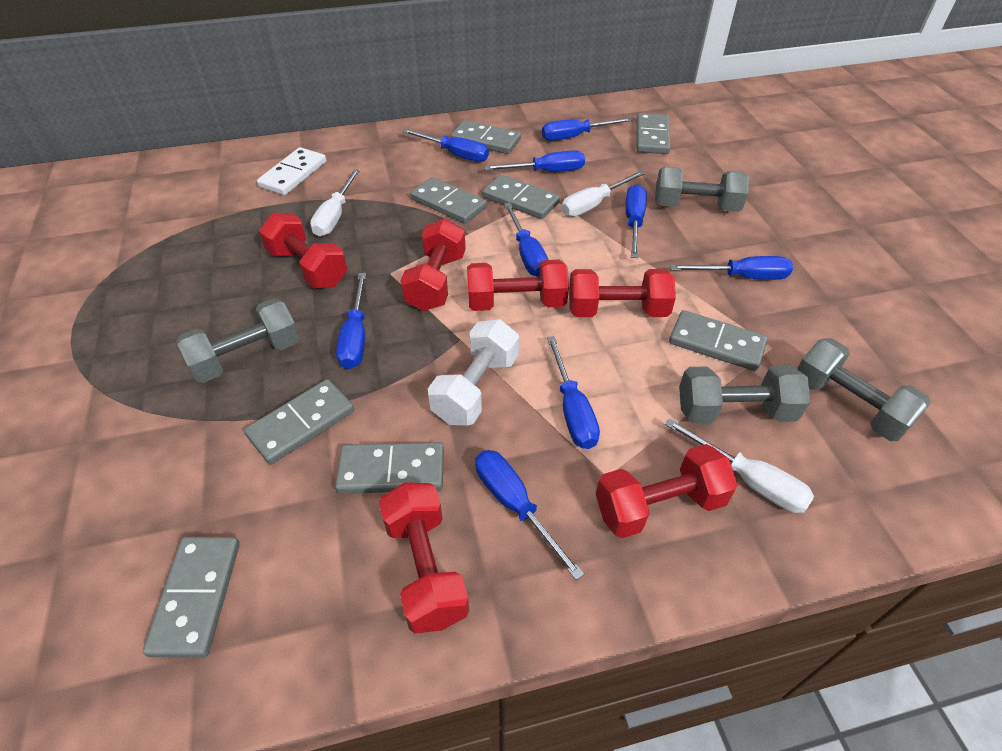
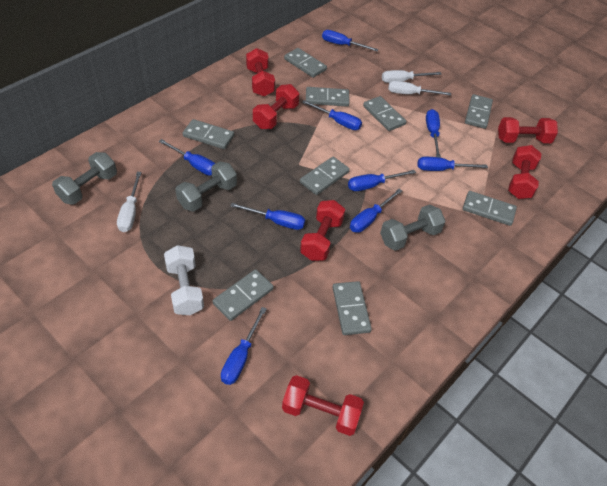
grey domino: [143,537,240,658] [244,379,354,465] [335,442,444,494] [410,177,487,224] [451,120,521,154] [482,174,560,219] [637,113,671,154] [669,310,768,371] = 8 -> [182,119,234,149] [213,269,274,321] [284,48,327,78] [300,157,350,195] [306,87,350,107] [332,281,372,335] [363,96,406,131] [463,191,517,226] [465,94,493,129] = 9
grey dumbbell: [176,298,300,383] [655,167,749,212] [679,365,810,424] [797,338,931,441] = 4 -> [52,152,117,205] [175,161,237,212] [380,204,445,251] = 3
white domino: [257,147,326,195] = 1 -> none = 0

